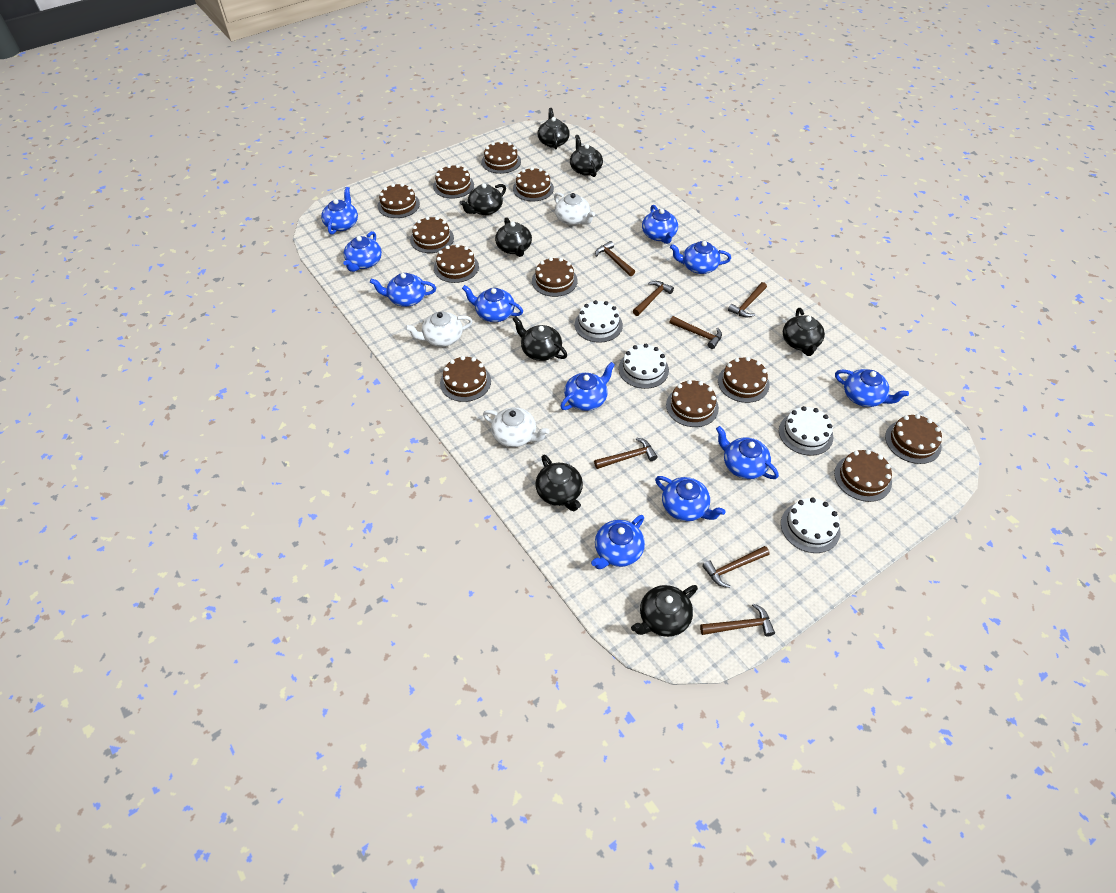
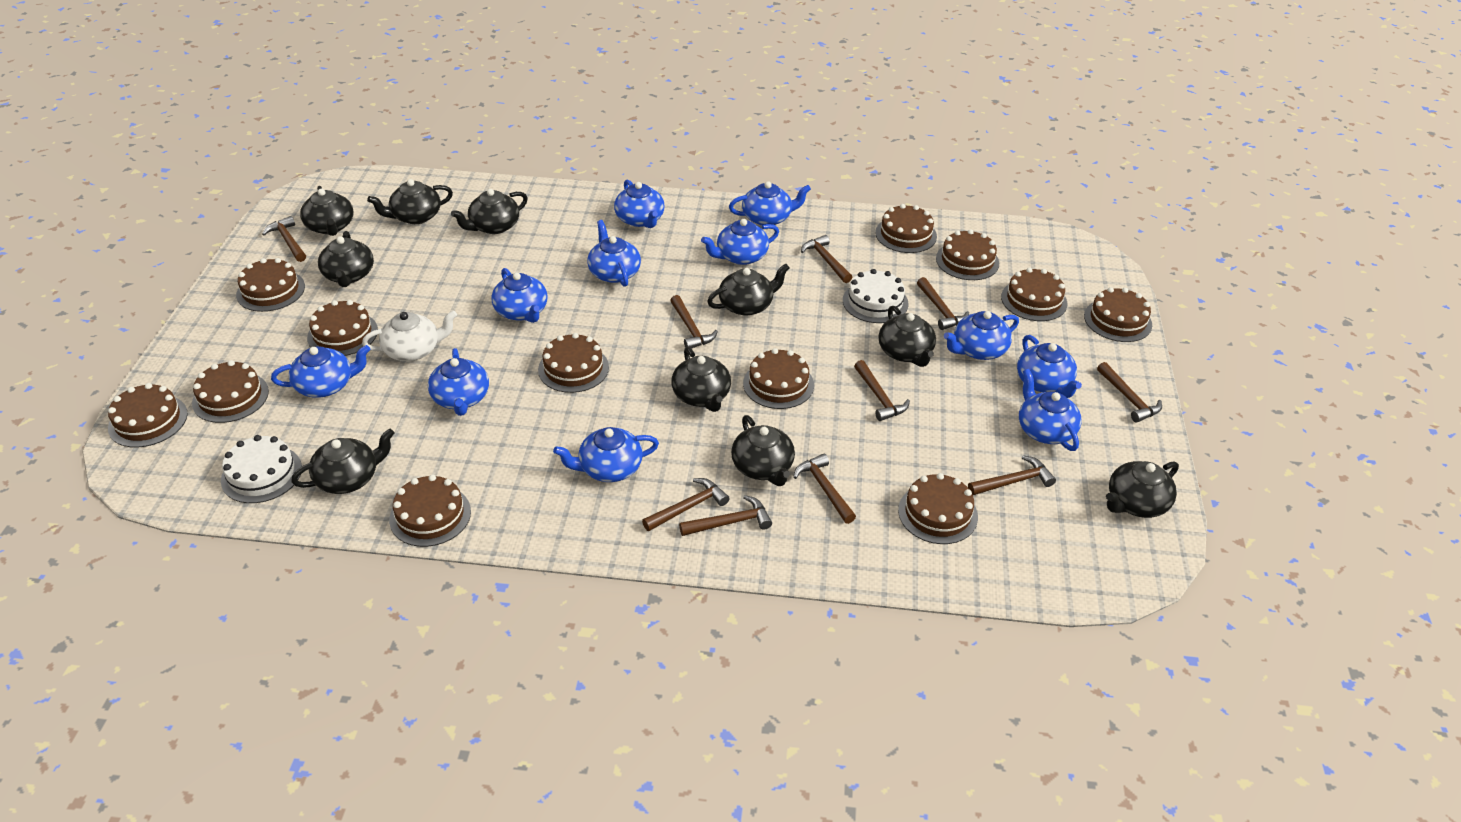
black teapot: [459,183,506,215] [495,217,532,257] [513,316,567,361] [535,454,583,511] [538,108,570,149] [570,135,603,177] [631,585,698,637] [783,308,825,356] = 8 -> [291,428,394,494] [300,186,354,236] [318,231,374,287] [367,179,453,224] [451,189,528,234] [671,347,731,412] [707,264,790,316] [731,415,795,486] [879,306,936,367] [1106,461,1179,518] = 10
brown hammer: [594,437,657,469] [595,241,635,276] [633,281,674,316] [670,316,722,349] [700,603,775,637] [702,546,770,588] [728,282,767,318] = 7 -> [262,216,306,262] [642,478,730,531] [670,295,718,349] [679,495,772,536] [793,454,856,524] [801,235,852,283] [854,360,910,421] [917,277,969,330] [968,455,1056,495] [1097,362,1162,423] = 10
white cake: [575,300,623,343] [618,344,669,389] [779,406,833,456] [781,498,840,553] = 4 -> [221,435,302,503] [843,269,908,323] = 2
white teapot: [405,311,473,347] [483,407,549,447] [554,192,595,225] = 3 -> [362,310,457,361] = 1

